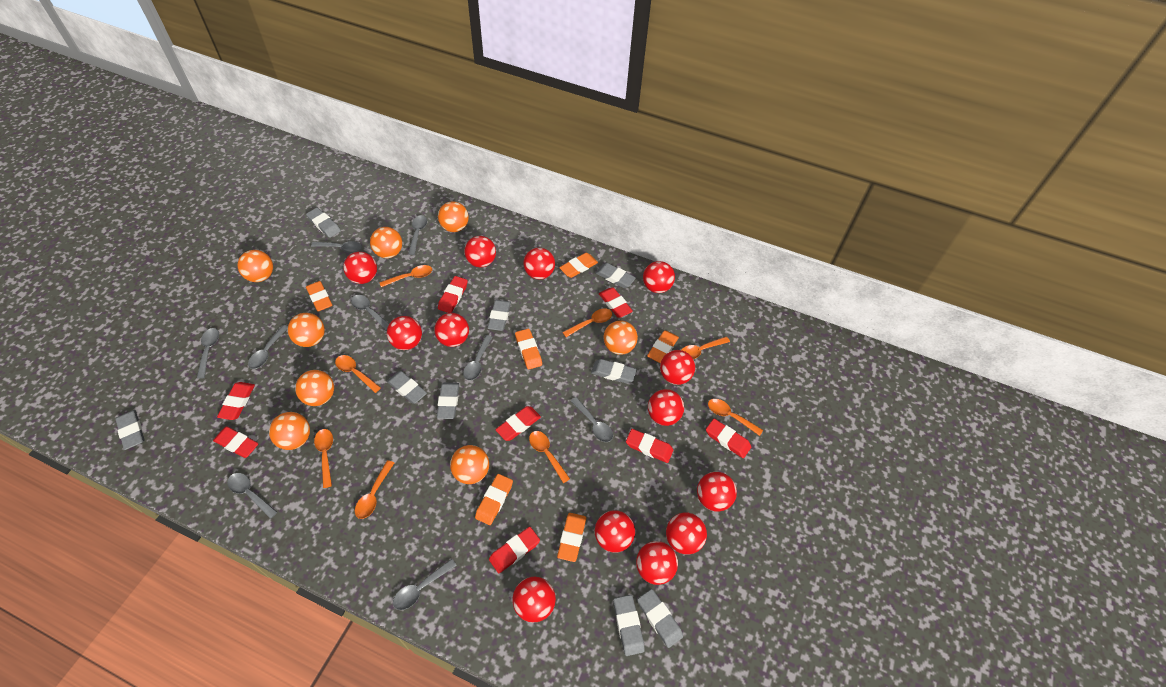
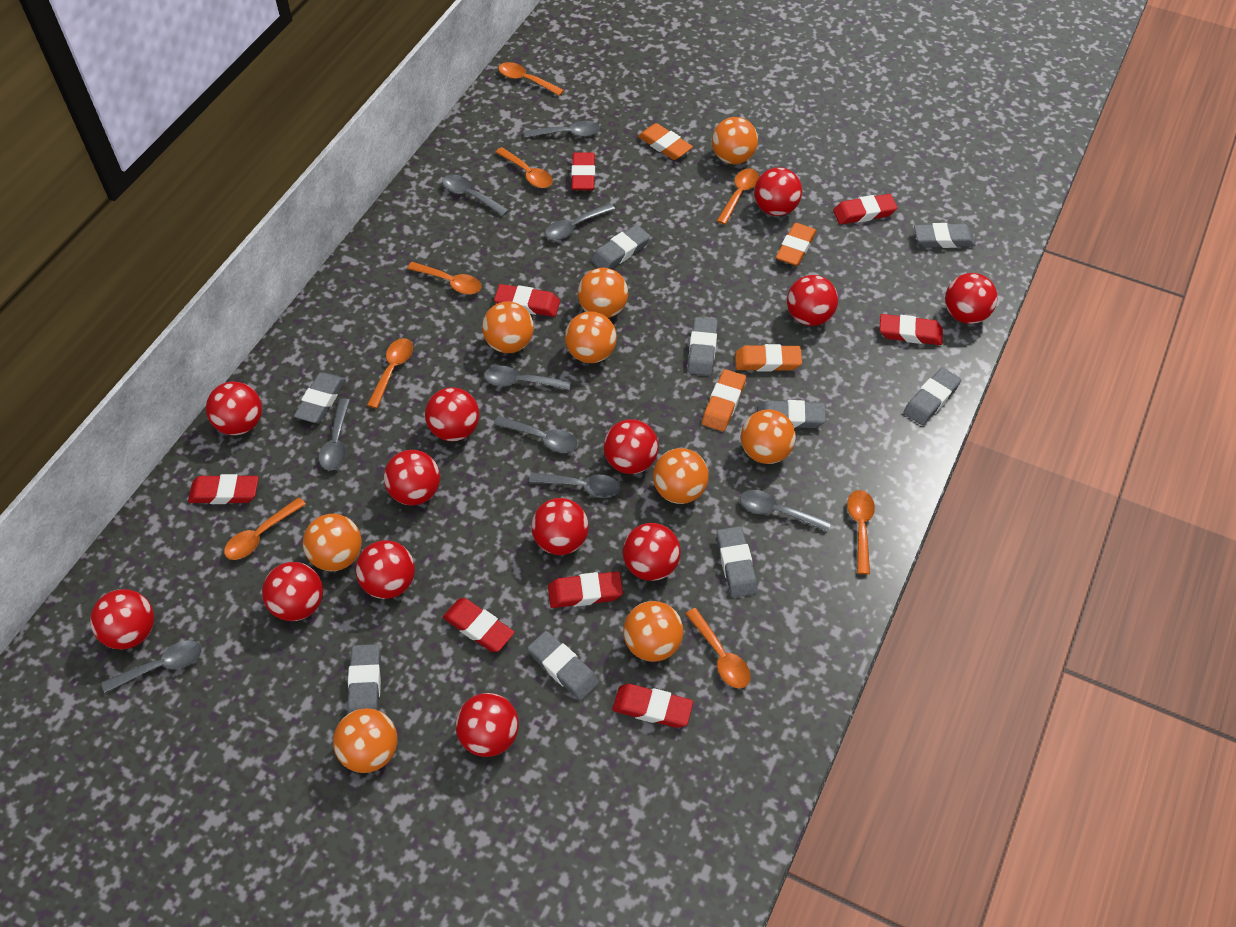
orange ball: [237,250,273,282] [269,412,310,450] [288,313,325,347] [295,370,334,406] [370,227,402,258] [438,201,469,232] [450,445,489,484] [604,321,638,355] = 8 -> [303,514,362,571] [333,708,397,773] [482,302,534,353] [565,311,617,363] [578,268,628,318] [623,601,684,662] [653,448,709,504] [712,117,758,164] [741,409,796,464] = 9
orange eraser: [306,281,332,311] [475,474,513,525] [515,329,542,370] [557,513,586,562] [559,253,598,278] [647,330,679,363] = 6 -> [638,123,693,160] [702,369,746,431] [735,344,802,372] [776,223,817,266] = 4

